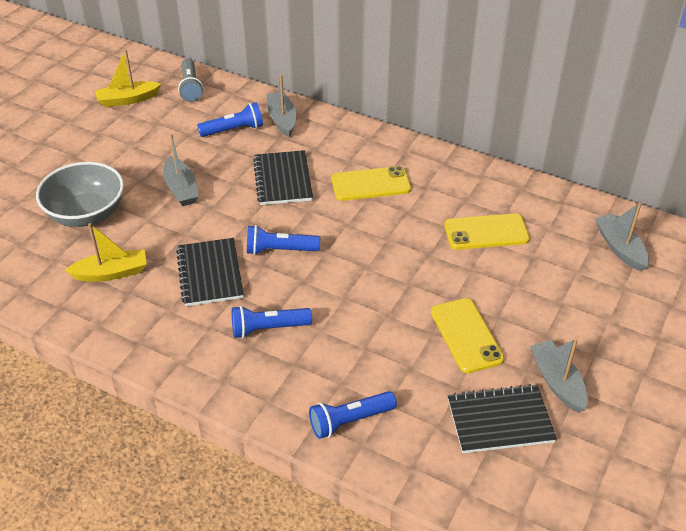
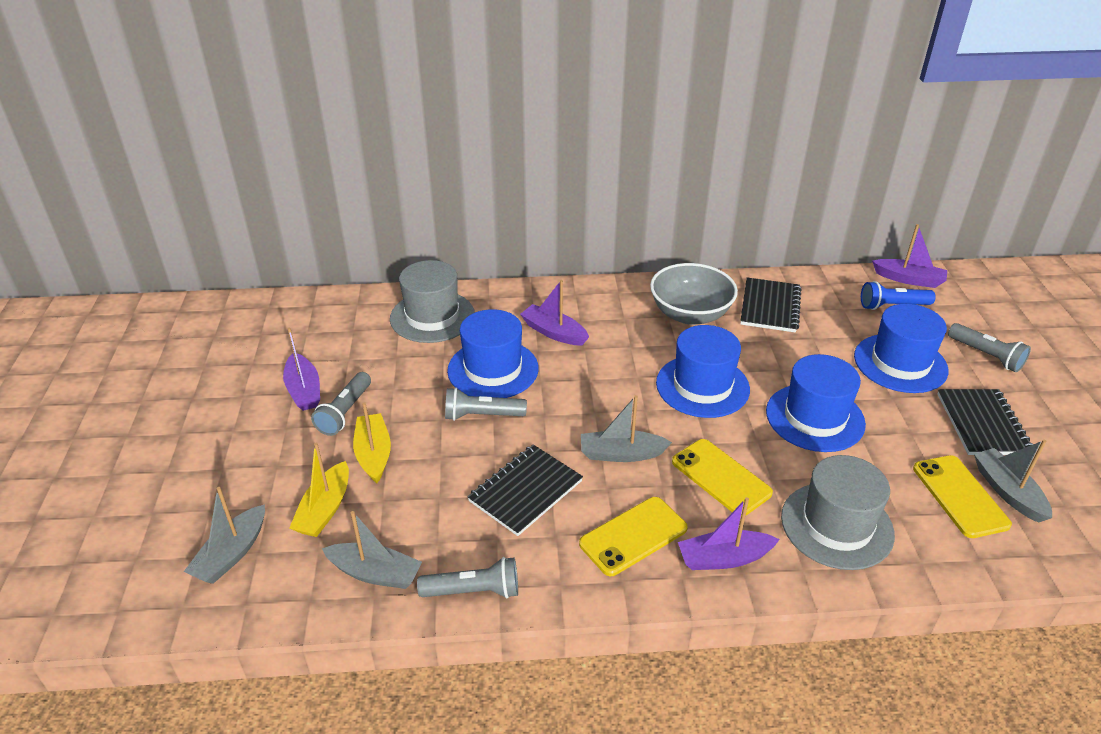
blue flashlight: [197,102,263,137] [232,306,312,338] [247,225,320,255] [309,391,397,439] = 4 -> [861,281,936,310] = 1
blue hat: none = 0 -> [447,309,539,398] [656,325,750,418] [766,354,866,452] [854,304,949,393] = 4
grey flashlight: [178,59,203,102] = 1 -> [311,372,371,436] [417,557,518,599] [445,387,527,421] [948,323,1031,372] = 4
grey hat: none = 0 -> [390,260,475,343] [781,455,895,570] = 2
purple boat: none = 0 -> [283,328,320,411] [520,280,589,345] [678,497,780,570] [872,224,947,288] = 4

